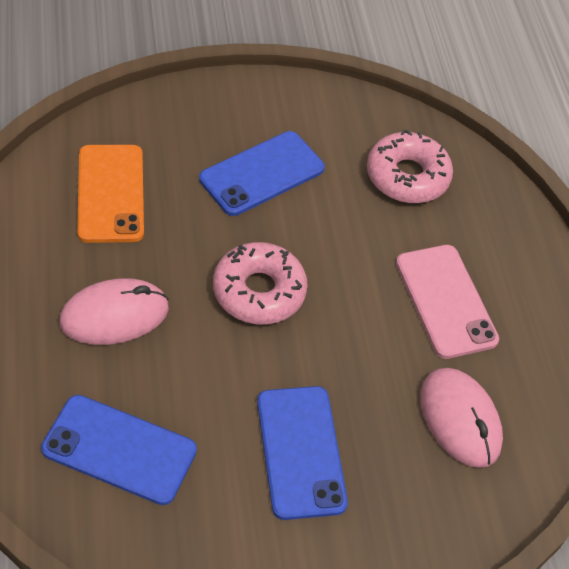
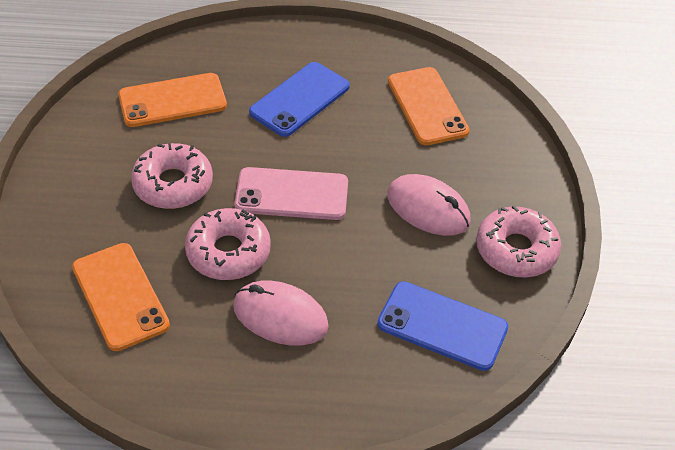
blue phone: [41,395,197,505] [199,131,325,216] [257,386,348,520] = 3 -> [249,62,350,137] [377,281,508,371] = 2
orange phone: [77,145,144,243] = 1 -> [72,243,170,351] [118,73,227,127] [388,67,470,145] = 3
pink donut: [213,242,308,324] [367,130,453,203] = 2 -> [131,143,213,209] [185,208,271,280] [476,205,561,278] = 3

